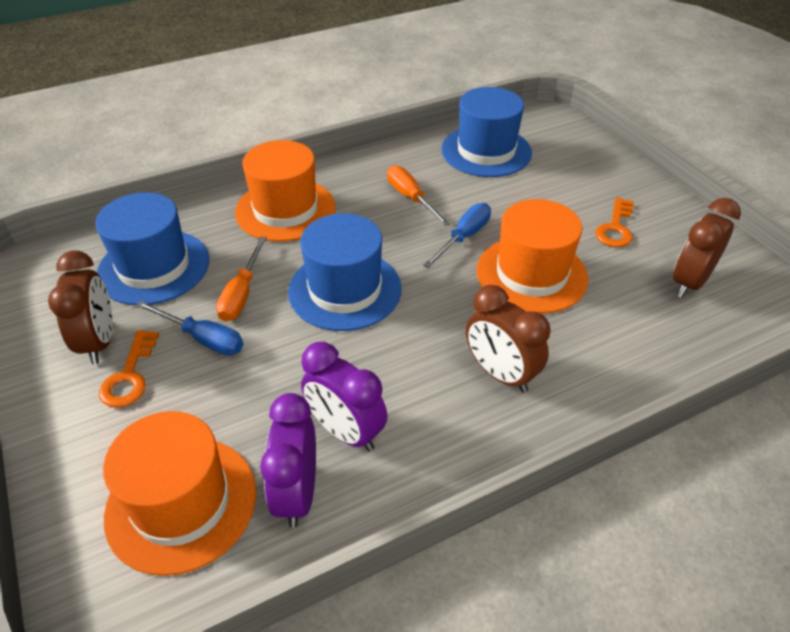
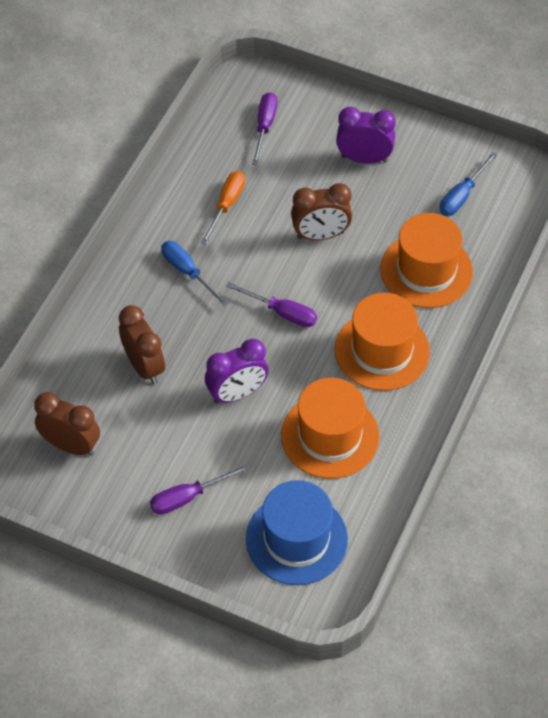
blue hat: [95,192,209,305] [288,213,402,331] [441,87,532,177] = 3 -> [246,480,348,585] = 1
orange key: [99,330,159,408] [595,197,634,247] = 2 -> none = 0
orange screwdriver: [216,236,267,321] [387,165,451,226] = 2 -> [201,171,245,245] = 1
purple screwdriver: none = 0 -> [150,464,249,514] [226,282,317,327] [252,92,277,165] = 3

